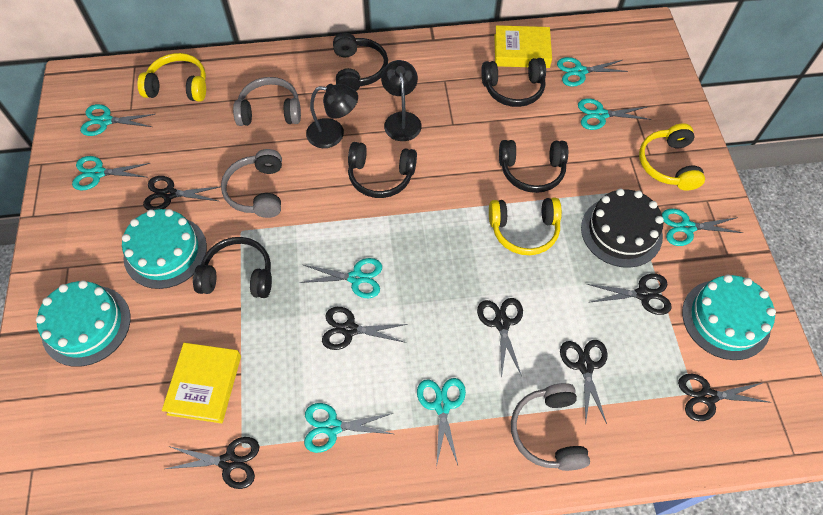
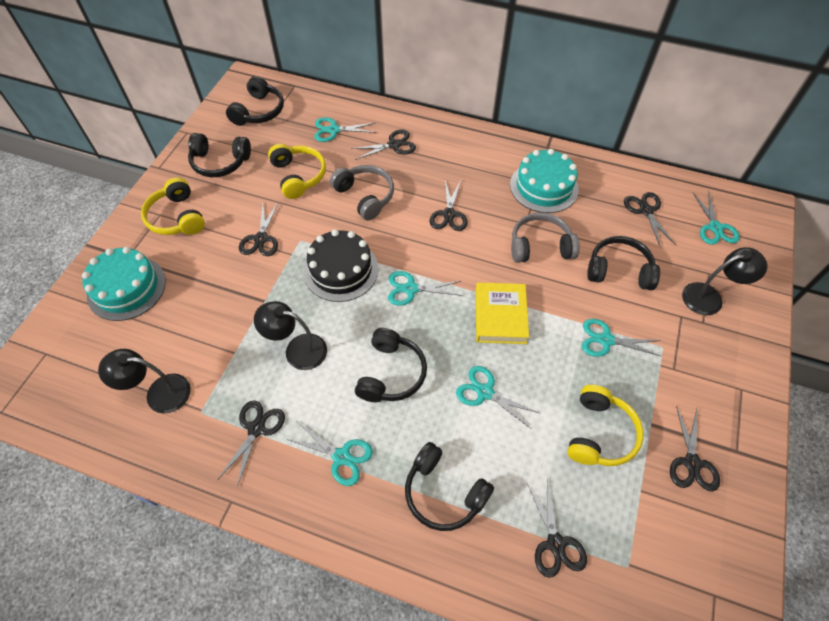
black lamp: [306,84,358,148] [381,60,422,141] = 2 -> [98,349,191,414] [254,301,327,370] [682,247,768,315] = 3
grey headphones: [221,149,282,218] [233,77,301,126] [511,383,590,471] = 3 -> [330,165,394,220] [511,213,580,263] = 2
turquoise cake: [36,280,130,367] [122,209,207,289] [682,275,776,360] = 3 -> [82,247,166,321] [510,149,579,213] = 2
turquoise scissors: [72,156,150,190] [80,104,155,136] [300,258,382,298] [304,403,393,453] [417,378,466,468] [557,57,628,87] [578,98,651,130] [662,209,743,246] = 8 -> [286,422,373,486] [314,117,376,142] [388,271,462,306] [456,366,539,429] [582,319,662,357] [692,191,740,245] = 6
yellow book: [162,343,241,423] [494,25,552,68] = 2 -> [475,282,529,344] = 1

